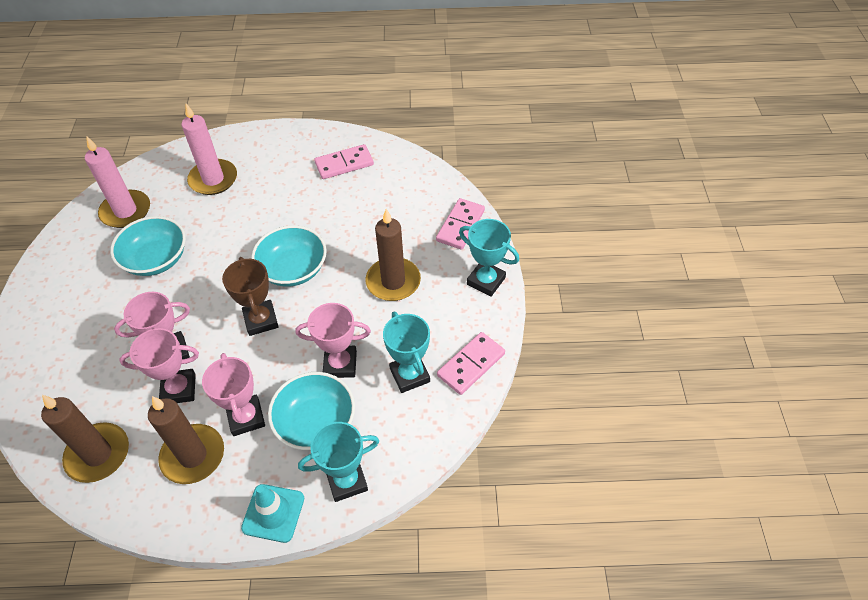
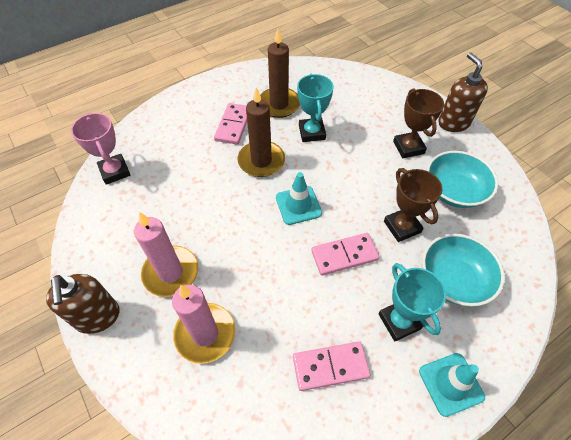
brown candle: [41,395,129,483] [148,396,224,484] [366,209,421,301] = 3 -> [237,87,285,177] [260,29,300,118] = 2
brown soap dispenser: none = 0 -> [46,274,120,334] [438,53,488,132] = 2
brown trophy: [222,257,279,336] = 1 -> [384,168,442,242] [393,88,444,158] = 2
pink trophy: [114,292,190,359] [119,328,199,403] [202,353,265,436] [295,303,371,378] = 4 -> [71,113,131,185] = 1
turquoise bowl: [110,216,186,276] [251,225,327,287] [268,372,355,450] = 3 -> [422,234,505,306] [427,151,498,208] = 2
turquoise traffic cone: [241,484,304,543] = 1 -> [276,172,322,225] [419,353,485,417] = 2
turquoise trophy: [298,422,379,502] [383,312,430,393] [459,219,519,297] = 3 -> [297,74,334,142] [379,263,446,341] = 2

